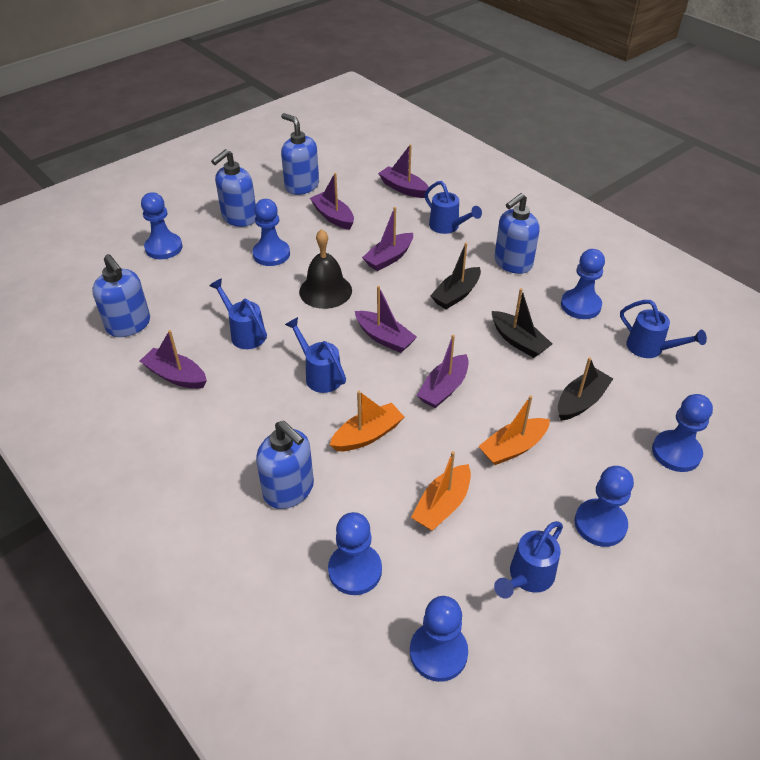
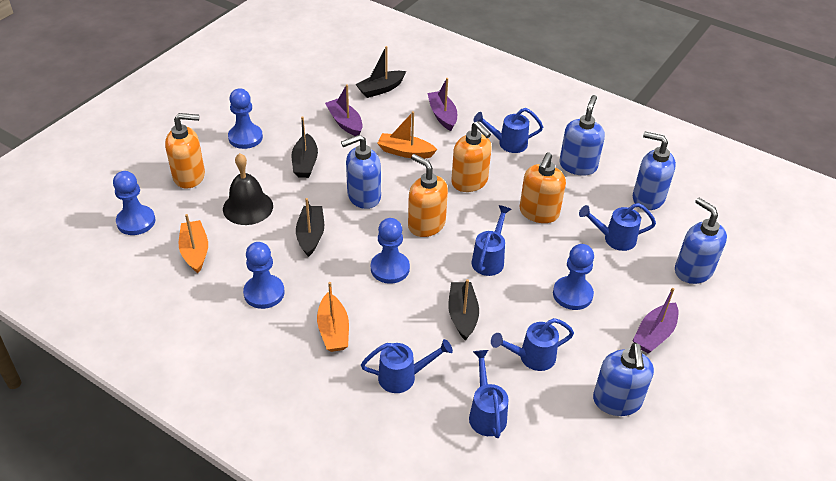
black boat: [430,243,481,309] [492,288,552,358] [558,357,613,421] = 3 -> [292,116,318,178] [296,198,324,257] [355,46,406,98] [448,279,479,341] = 4
blue pawn: [141,192,183,259] [253,199,290,266] [328,512,382,595] [410,596,468,682] [561,249,605,319] [574,466,634,547] [652,394,713,472] = 7 -> [113,171,155,235] [228,89,263,149] [243,242,284,309] [371,218,410,284] [553,244,594,310] = 5
blue watering can: [209,278,267,349] [285,317,346,393] [424,181,482,234] [494,521,563,599] [620,300,707,358] = 5 -> [361,339,453,393] [469,350,508,438] [472,205,511,276] [474,108,543,153] [491,318,574,371] [579,203,656,251] = 6
orange soap dispenser: none = 0 -> [165,113,205,189] [408,154,448,237] [451,121,491,192] [520,152,566,223] = 4
purple boat: [140,330,207,389] [310,173,354,230] [355,286,417,353] [362,207,413,271] [378,144,429,198] [417,335,469,408] = 6 -> [325,84,363,136] [427,78,457,131] [633,288,679,353] = 3

